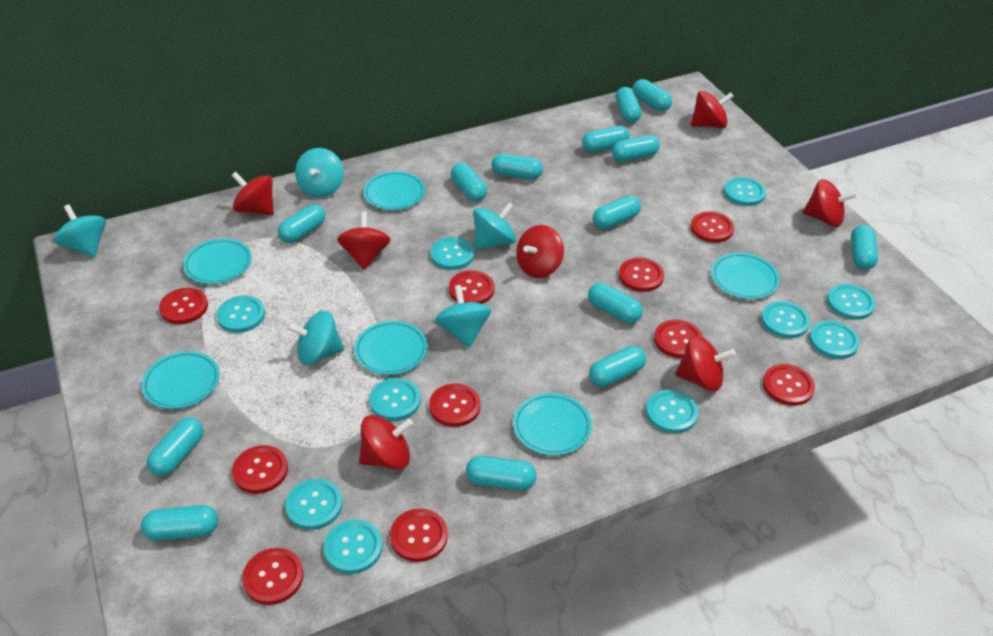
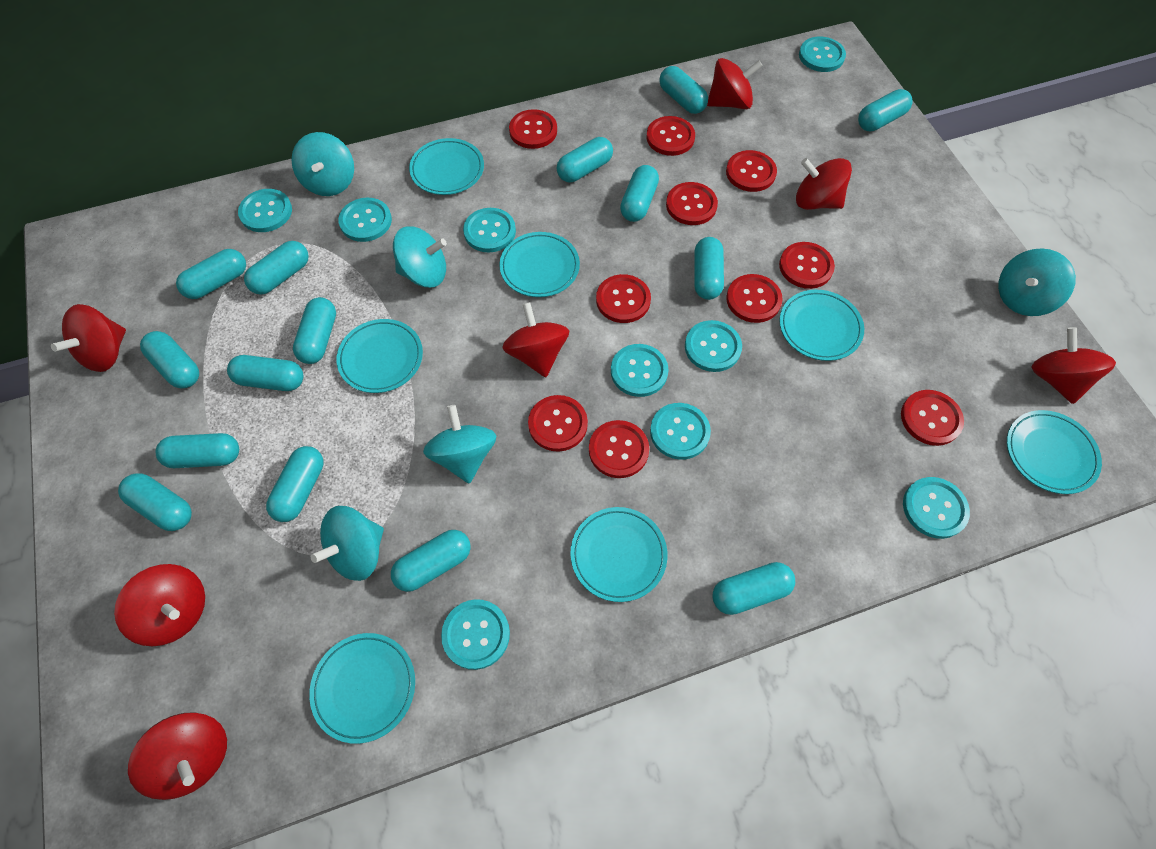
turquoise button: [216,296,265,333] [285,479,343,530] [323,520,383,574] [369,378,421,421] [430,237,475,270] [646,390,698,433] [724,177,766,206] [761,301,810,338] [809,320,860,359] [827,284,876,320] = 10 -> [238,189,292,232] [338,198,392,242] [441,599,510,670] [463,208,516,253] [611,344,669,397] [650,403,711,460] [685,320,742,372] [799,37,846,72] [903,477,970,539] = 9
turquoise capsule: [141,505,218,541] [147,417,204,476] [278,204,325,243] [451,163,487,202] [466,456,537,490] [491,154,543,180] [582,126,630,153] [588,283,643,323] [589,346,646,387] [593,196,641,229] [612,135,660,162] [615,87,642,123] [633,79,672,111] [851,225,878,270] = 14 -> [118,473,192,531] [140,331,199,389] [156,433,239,468] [176,249,246,299] [227,355,303,391] [244,241,309,295] [266,446,324,522] [293,297,336,364] [391,530,471,592] [557,137,613,182] [620,165,659,222] [659,66,708,114] [694,237,724,300] [713,562,795,615] [858,89,913,132] = 15
turquoise plate: [142,351,219,409] [183,239,252,284] [354,321,427,375] [363,171,425,210] [513,393,592,456] [711,253,780,299] = 6 -> [309,633,415,744] [337,319,423,393] [409,138,484,195] [499,232,580,297] [570,507,668,602] [780,290,864,361] [1007,410,1102,494] = 7

